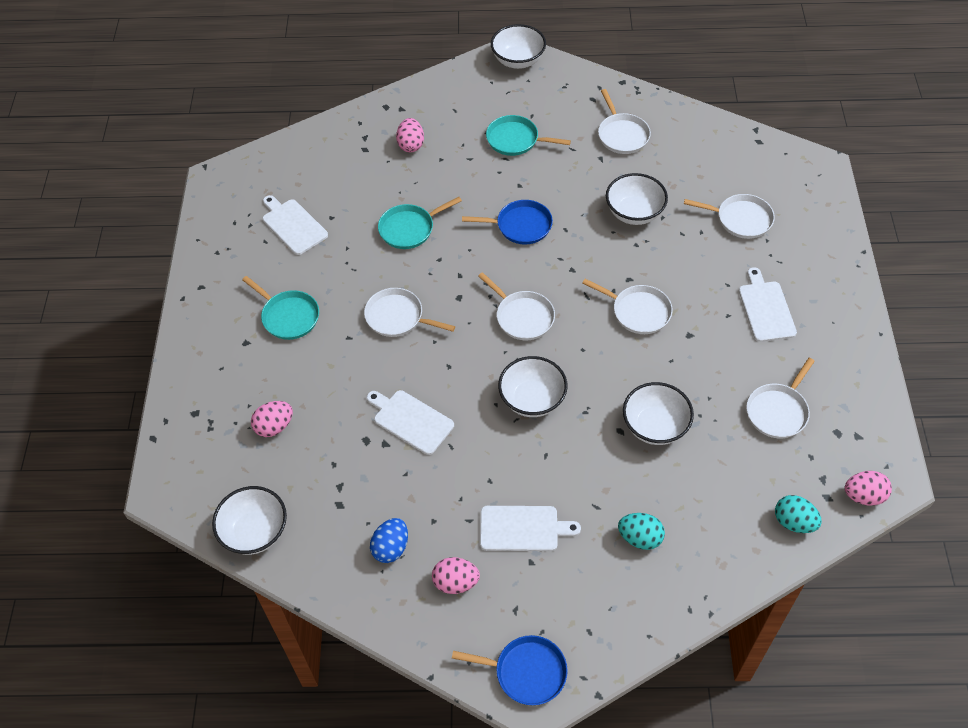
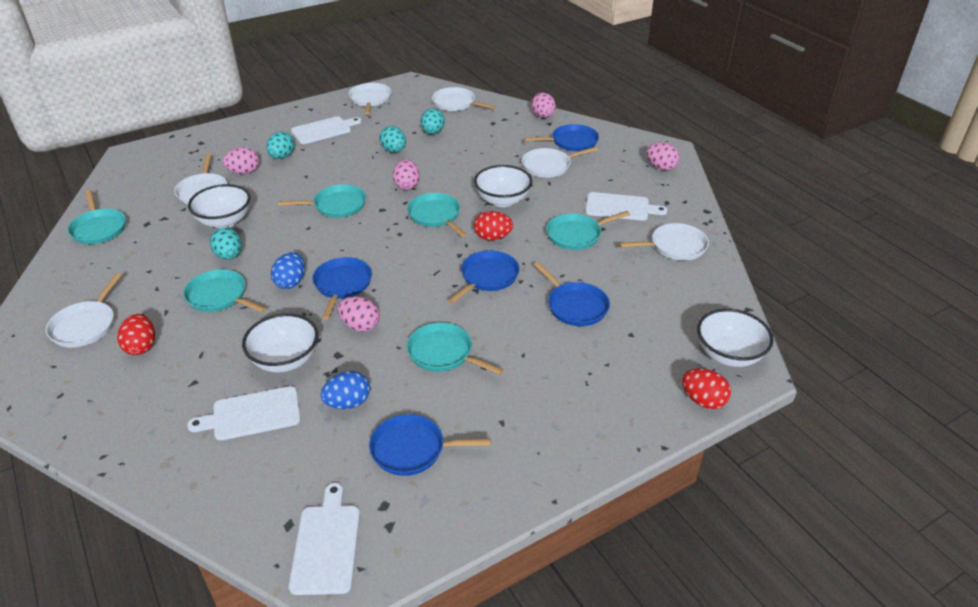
blue egg: [370,518,408,563] = 1 -> [271,252,305,289] [320,371,370,409] = 2
blue pan: [452,635,568,705] [462,200,553,245] = 2 -> [312,257,372,320] [369,414,491,476] [448,251,520,304] [524,124,599,151] [534,262,610,326] = 5
pink egg: [251,401,293,437] [396,118,424,152] [432,557,480,594] [844,471,892,506] = 4 -> [222,147,259,174] [337,296,380,332] [393,159,420,190] [531,93,556,118] [646,143,680,170] = 5
red egg: none = 0 -> [117,314,155,355] [474,211,513,241] [682,369,731,409] = 3
turquoise egg: [618,513,665,550] [775,495,822,533] = 2 -> [210,227,242,260] [266,132,295,159] [379,126,406,153] [420,108,445,134] = 4
turquoise pan: [242,276,319,340] [378,197,462,249] [486,115,571,156] = 3 -> [68,190,126,244] [183,269,266,313] [278,184,366,218] [407,193,467,237] [407,323,504,375] [546,211,630,250] = 6
white bowl: [212,486,287,555] [491,24,546,69] [498,356,568,417] [606,173,668,225] [623,382,694,445] = 5 -> [188,184,250,228] [242,313,318,372] [474,165,532,207] [697,309,774,367] = 4

